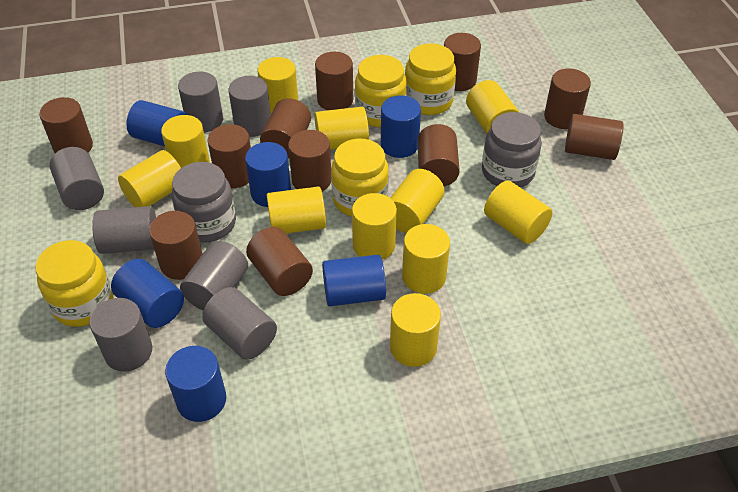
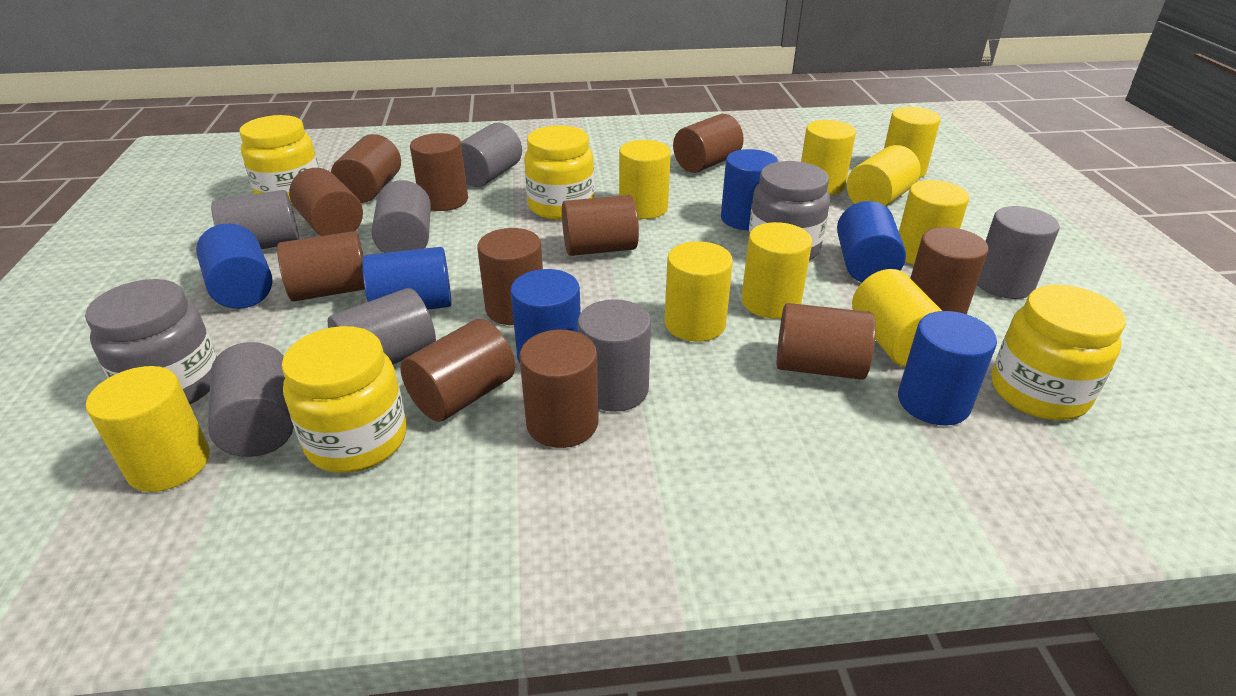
yellow cylinder: [118,150,181,207] [161,115,210,168] [257,57,298,114] [267,186,326,234] [315,107,369,150] [352,193,397,260] [390,169,445,233] [390,293,441,367] [402,224,450,294] [466,80,520,134] [484,180,552,244] = 11 -> [86,366,210,492] [619,140,671,219] [664,241,733,342] [741,222,812,319] [801,120,856,195] [847,145,920,206] [852,269,942,367] [884,107,941,178] [899,180,969,265] = 9

